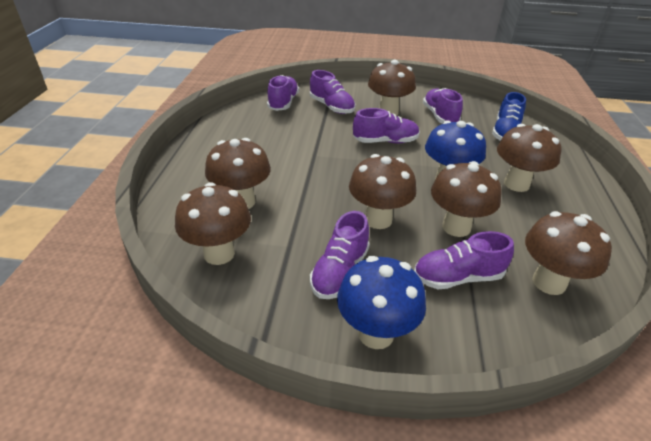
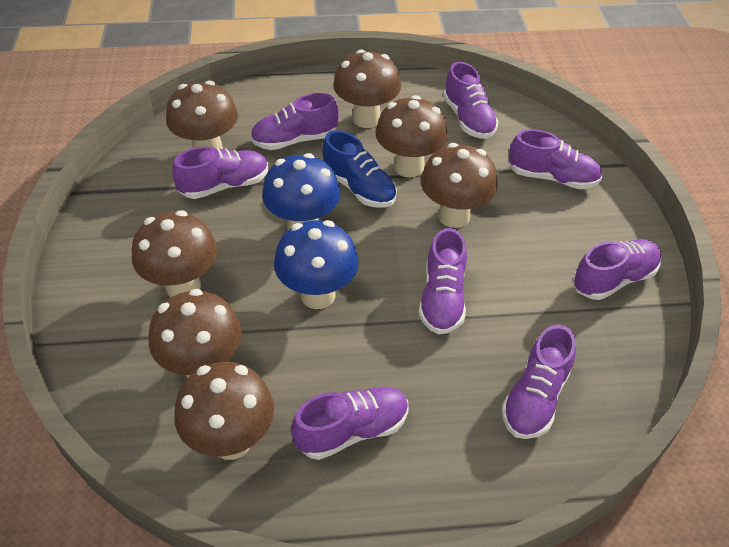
purple shoe: [267,75,299,111] [310,70,356,114] [310,211,370,299] [353,108,420,143] [414,231,514,289] [423,88,463,124] = 6 -> [172,146,269,199] [250,93,339,150] [291,387,409,460] [419,228,467,334] [443,62,499,139] [501,325,576,439] [509,129,602,189] [573,239,661,300] = 8

